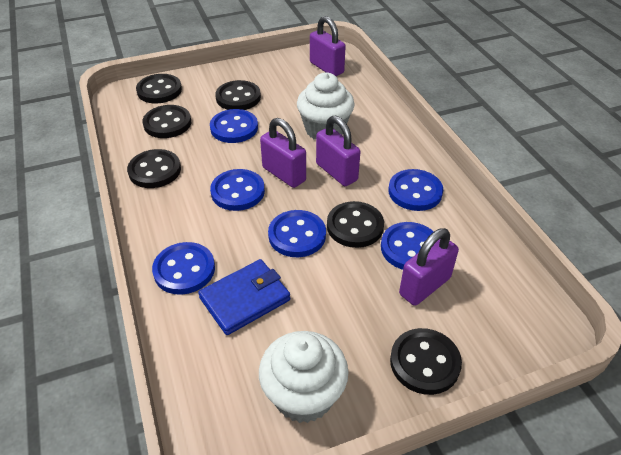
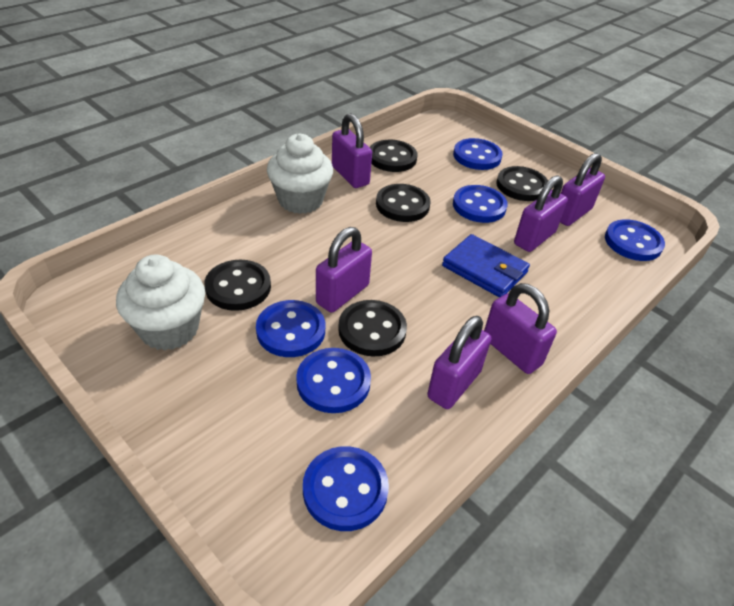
black button: [127,149,181,188] [136,74,182,104] [143,105,191,138] [215,80,261,110] [327,201,384,248] [390,328,462,395] = 6 -> [204,260,271,311] [338,300,407,357] [369,140,417,172] [376,184,431,222] [496,166,548,201] = 5
purple padlock: [260,118,306,188] [310,16,346,76] [316,115,360,186] [399,228,459,306] = 4 -> [316,227,372,313] [332,113,372,188] [427,316,491,409] [484,283,557,374] [514,175,568,252] [560,153,605,226] = 6

